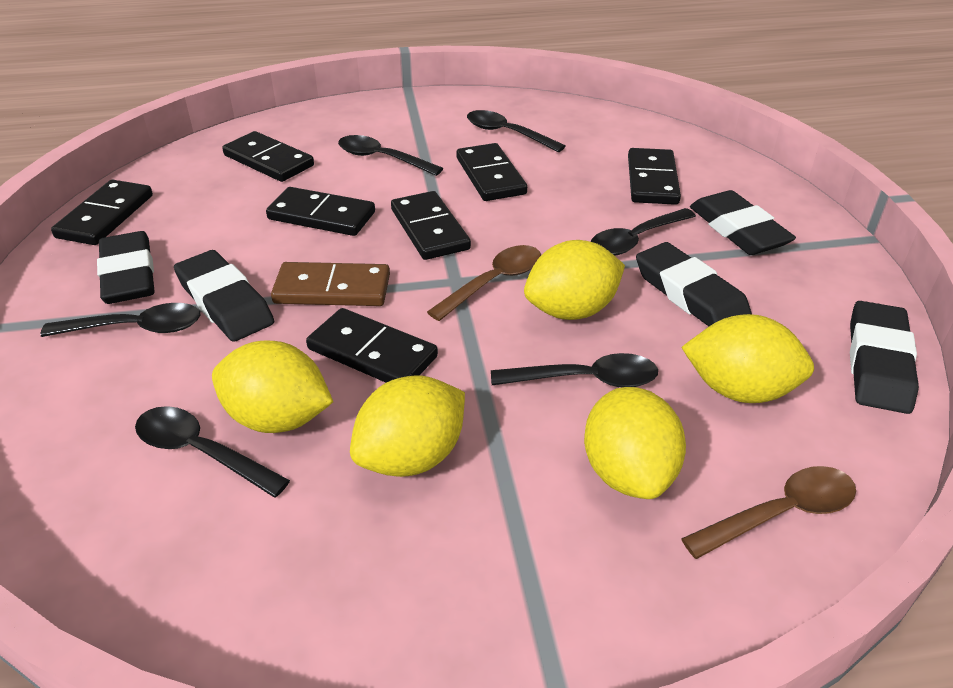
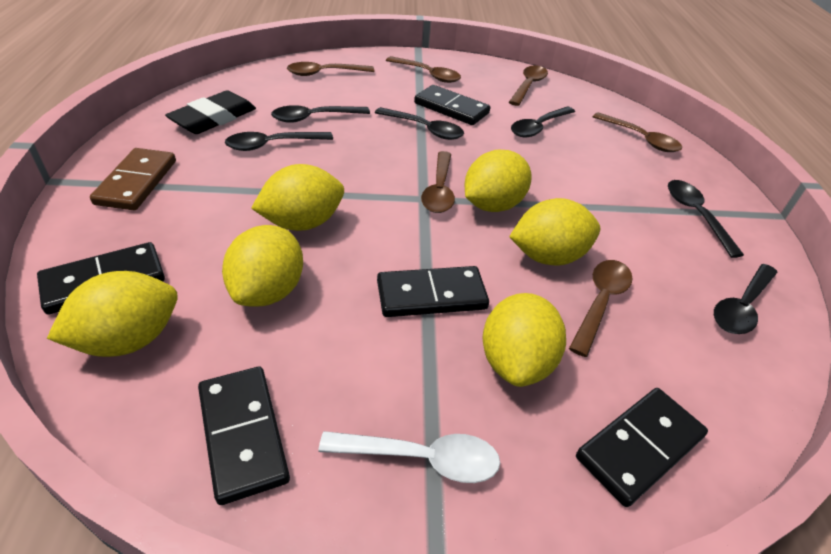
black domino: [51,180,153,245] [222,131,314,182] [266,187,375,236] [306,308,438,383] [391,191,471,260] [457,143,527,201] [628,148,681,205] = 7 -> [37,242,165,315] [198,367,290,505] [377,266,489,317] [414,85,490,125] [576,388,708,507] = 5
black eraser: [97,231,155,304] [174,250,274,342] [636,242,752,326] [690,190,796,255] [850,301,919,414] = 5 -> [165,90,256,134] = 1
brown spoon: [427,245,541,321] [681,466,856,559] = 2 -> [287,62,374,76] [386,56,461,83] [421,151,455,213] [509,66,548,106] [569,260,632,357] [593,112,682,152] = 6
white spoon: none = 0 -> [319,431,500,483] = 1
yellow lemon: [212,341,333,433] [350,376,465,477] [524,240,625,320] [584,387,686,499] [681,314,814,403] = 5 -> [47,271,178,357] [222,225,303,307] [251,164,344,231] [465,149,531,212] [483,293,566,387] [509,198,600,266] = 6

